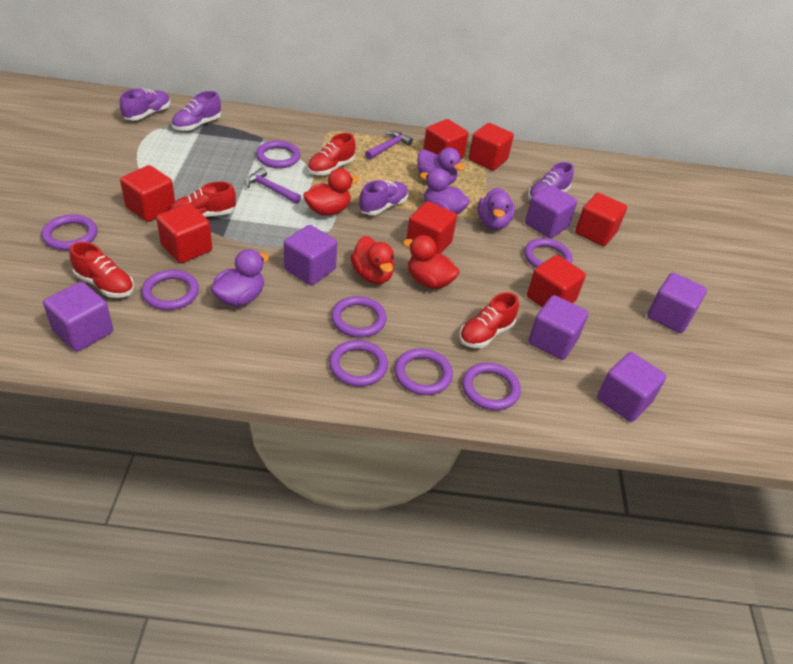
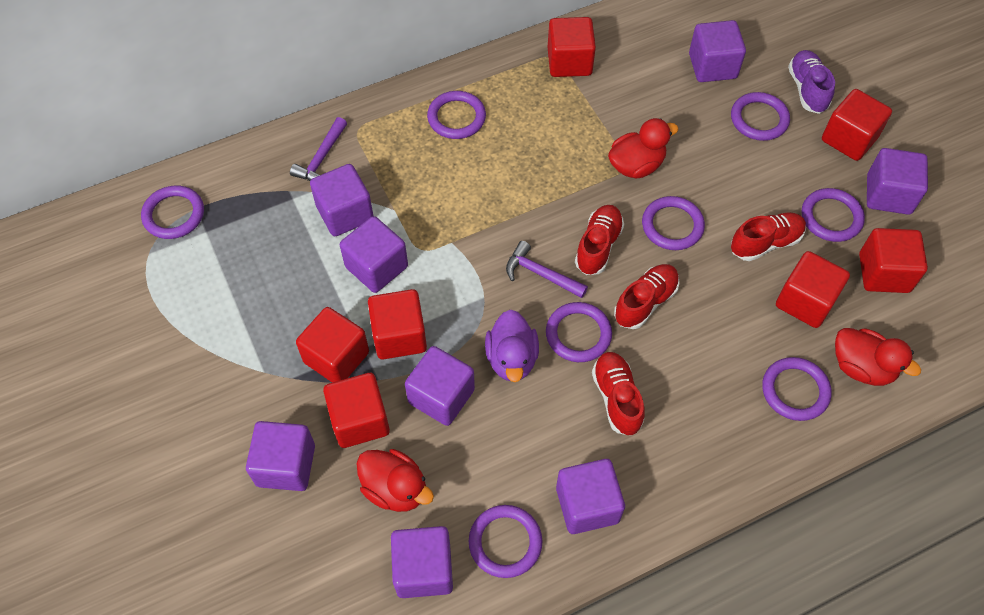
purple cube: [43,282,113,352] [284,225,337,286] [525,185,577,238] [528,295,588,360] [597,352,666,422] [647,273,707,333] = 6 -> [246,421,315,491] [310,164,373,236] [340,216,408,293] [391,526,453,598] [405,346,475,426] [556,459,625,534] [689,20,746,82] [867,148,928,215] = 8
purple duck: [211,249,269,307] [418,147,465,184] [420,168,470,214] [478,188,515,230] = 4 -> [485,310,539,382] = 1
purple shoe: [120,88,170,121] [171,91,221,131] [359,180,408,215] [528,162,574,201] = 4 -> [788,50,835,114] = 1

